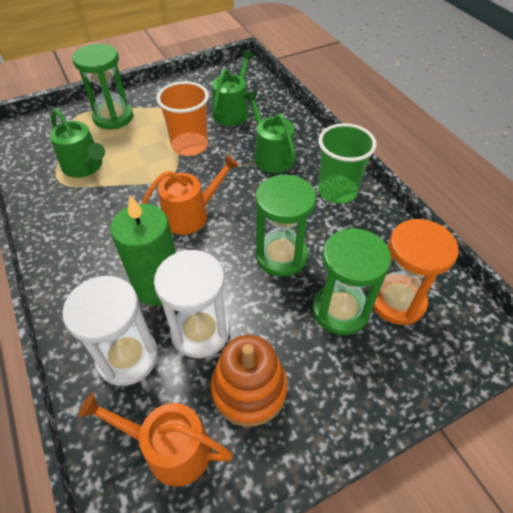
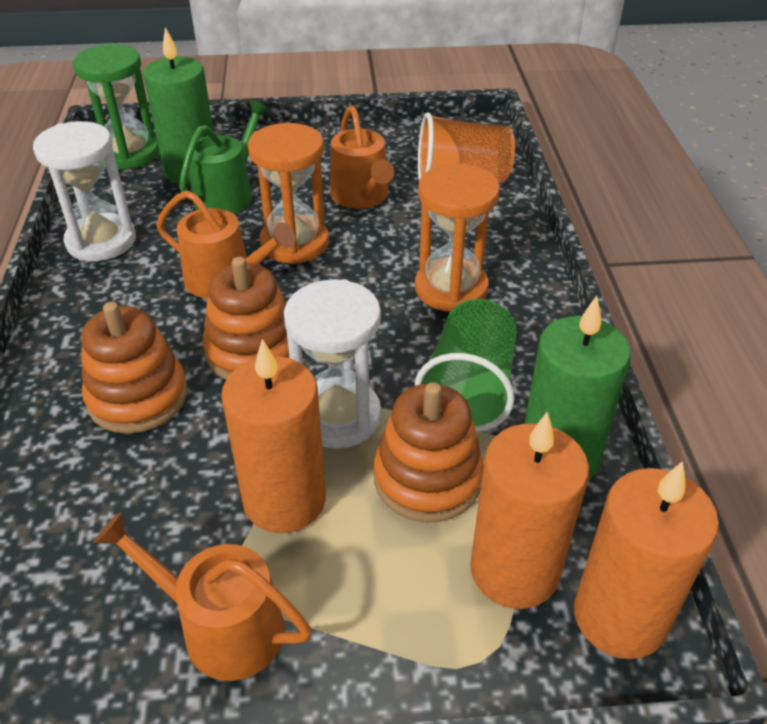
green candle: [110,195,176,306] = 1 -> [143,27,214,185] [524,296,631,481] = 2
green hourglass: [72,44,133,129] [256,175,316,277] [313,228,391,335] = 3 -> [73,44,159,170] = 1
green watering can: [50,108,105,178] [212,50,255,126] [243,91,296,173] = 3 -> [179,100,269,214] = 1
orange candle: none = 0 -> [221,339,326,533] [470,412,589,609] [574,461,719,659] = 3
orange hourglass: [373,219,459,325] = 1 -> [248,123,329,264] [415,164,500,312] = 2
orange stacking toy: [211,335,288,427] = 1 -> [81,302,187,434] [202,257,289,380] [374,382,484,522] = 3
orange watering can: [78,393,233,487] [141,154,239,235] = 2 -> [94,512,312,681] [157,190,295,299] [330,106,394,209] = 3

